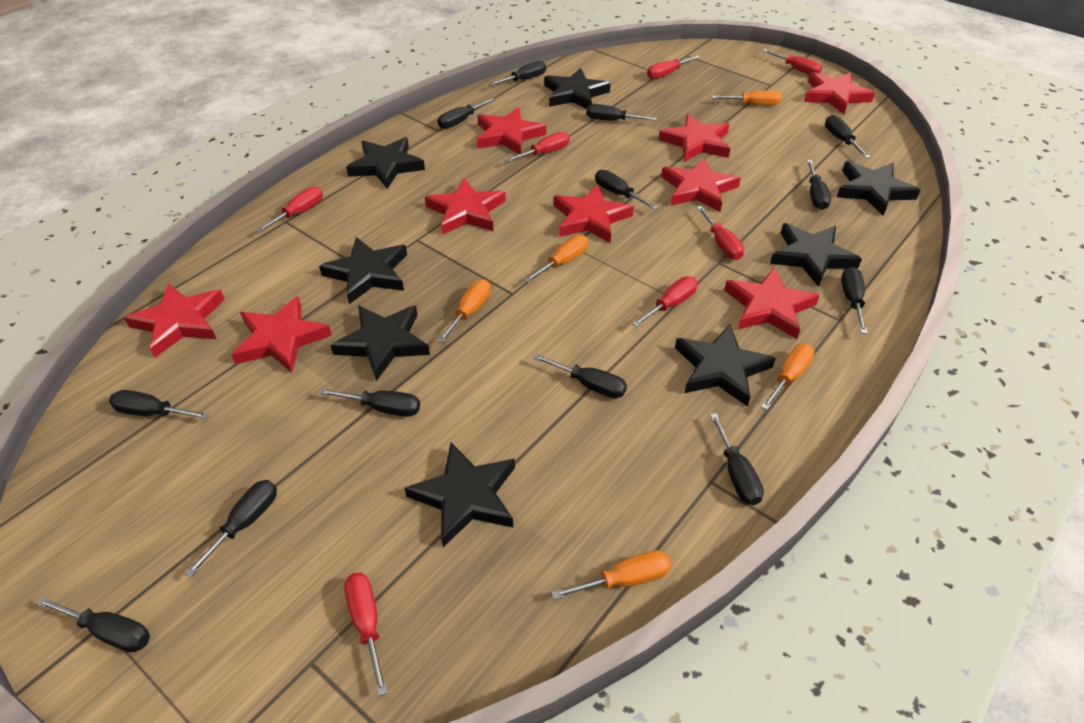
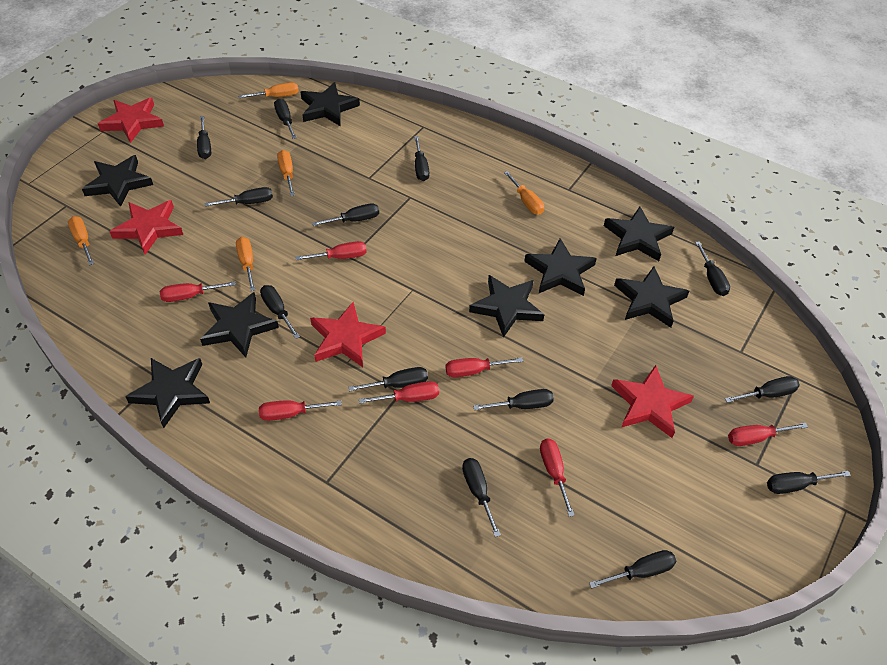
red star: [124,283,225,358] [231,296,332,373] [425,178,506,235] [477,107,546,154] [553,185,634,243] [658,114,730,162] [661,157,741,212] [724,267,820,339] [804,72,875,114] = 9 -> [98,98,164,143] [109,200,183,255] [310,302,386,367] [611,365,694,438] = 4

